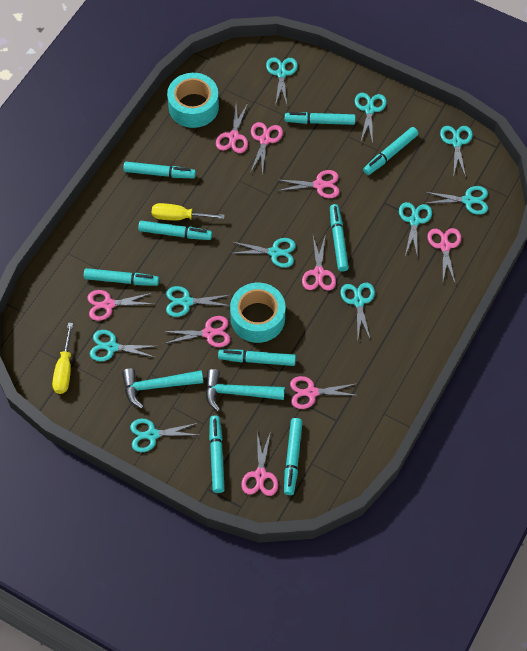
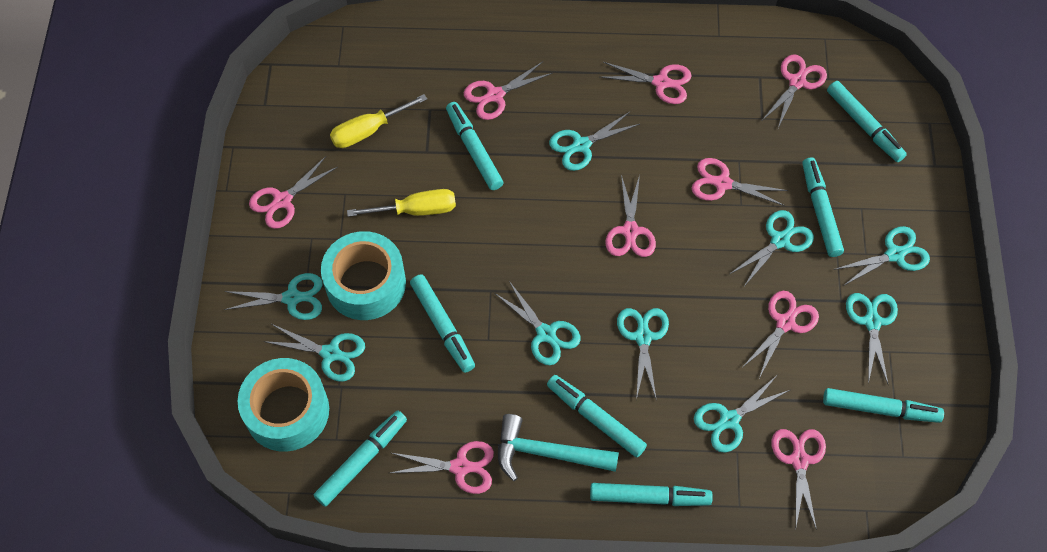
turquoise hammer: [122,368,203,409] [206,369,285,412] = 2 -> [498,414,619,481] = 1
turquoise marker: [84,268,159,286] [123,162,196,178] [138,221,212,240] [209,416,225,493] [218,349,296,366] [284,418,302,495] [285,112,356,125] [330,204,349,272] [363,127,418,175] = 9 -> [314,411,407,507] [410,274,475,373] [446,102,503,190] [547,375,647,458] [590,483,713,506] [802,157,844,257] [823,388,944,423] [827,81,907,162] = 8
turquoise scissors: [90,330,156,361] [130,419,198,452] [166,286,230,317] [230,238,296,268] [266,58,298,106] [340,283,375,341] [355,93,387,144] [399,202,432,259] [426,186,488,215] [440,126,473,178] = 10 -> [224,273,322,320] [263,324,365,382] [495,281,581,365] [549,111,640,171] [617,308,669,401] [694,376,790,453] [730,210,814,285] [833,226,930,286] [846,293,898,384] = 9

